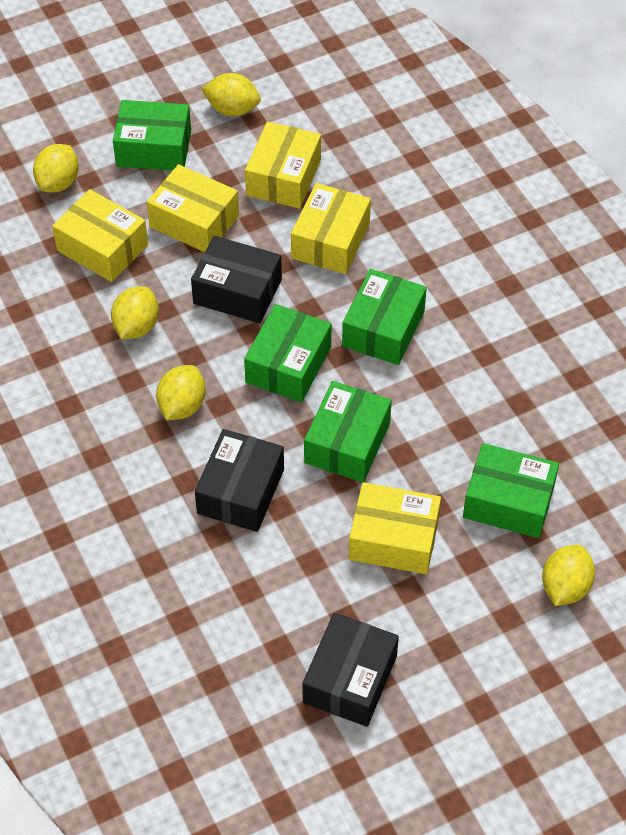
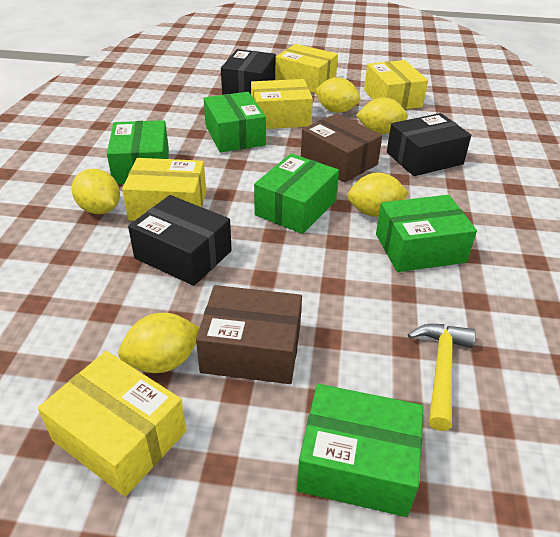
brown box: none = 0 -> [196,285,302,384] [301,113,382,182] = 2
yellow hammer: none = 0 -> [408,324,476,431] = 1

